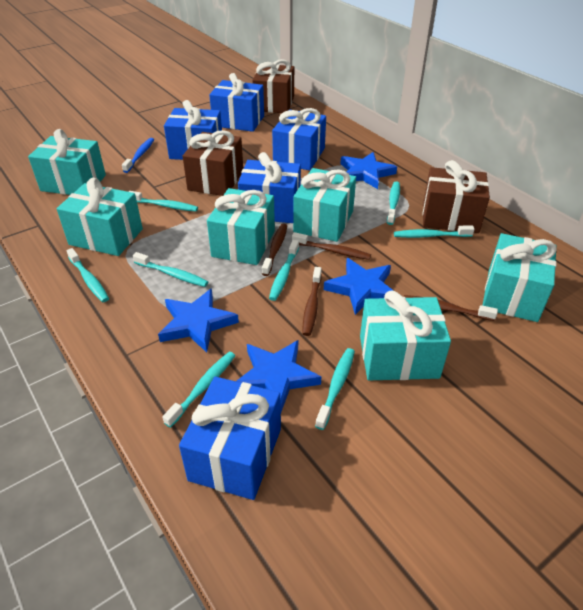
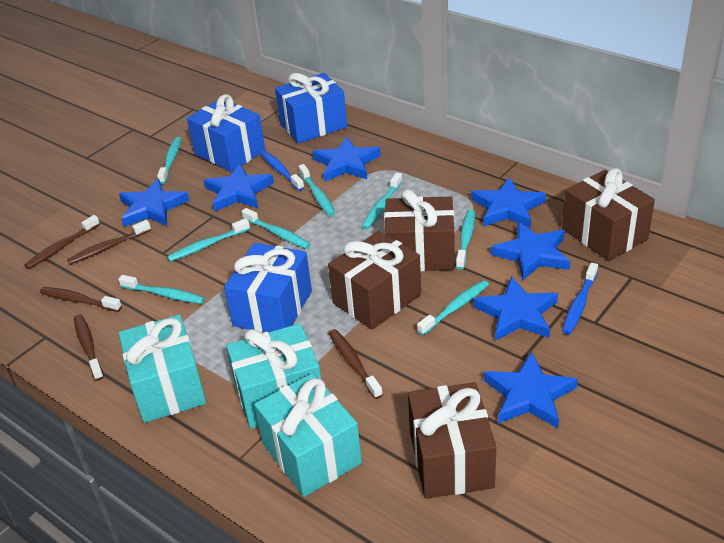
blue gift: [164,100,222,160] [179,377,281,500] [209,73,264,132] [238,152,301,223] [272,108,326,170] = 5 -> [187,94,265,172] [224,243,312,333] [275,73,347,143] = 3
blue star: [158,288,239,353] [236,340,321,412] [324,258,394,315] [341,152,397,189] = 4 -> [119,178,189,227] [204,163,274,212] [312,136,381,182] [471,177,546,228] [473,277,558,341] [484,352,578,428] [491,222,570,280] = 7
blue toothbrush: [122,138,154,173] = 1 -> [260,151,304,191] [562,263,598,334] = 2
brown gift: [182,130,243,196] [252,59,294,113] [423,160,490,233] = 3 -> [328,231,421,330] [384,189,455,271] [408,382,496,499] [562,168,655,261] = 4
brown toothbrush: [262,224,287,276] [292,232,371,260] [302,267,322,336] [404,295,498,321] = 4 -> [25,215,100,269] [40,287,122,312] [67,220,151,265] [74,314,104,381] [329,329,383,399] = 5
turquoise gift: [28,129,106,195] [56,178,143,256] [207,188,275,265] [293,168,356,242] [360,291,451,380] [482,233,557,322] = 6 -> [119,315,206,423] [226,323,321,429] [254,373,362,497] = 3

